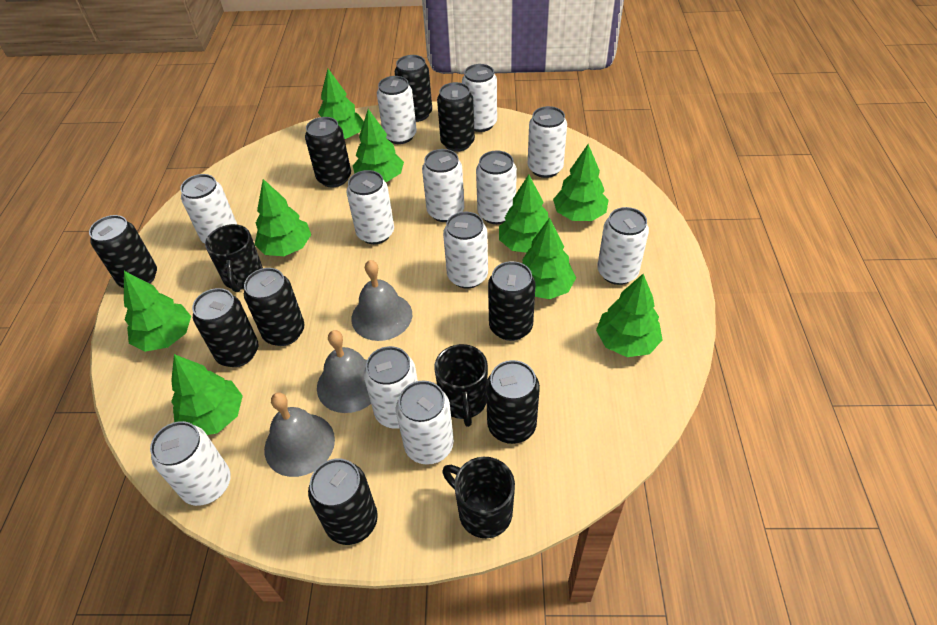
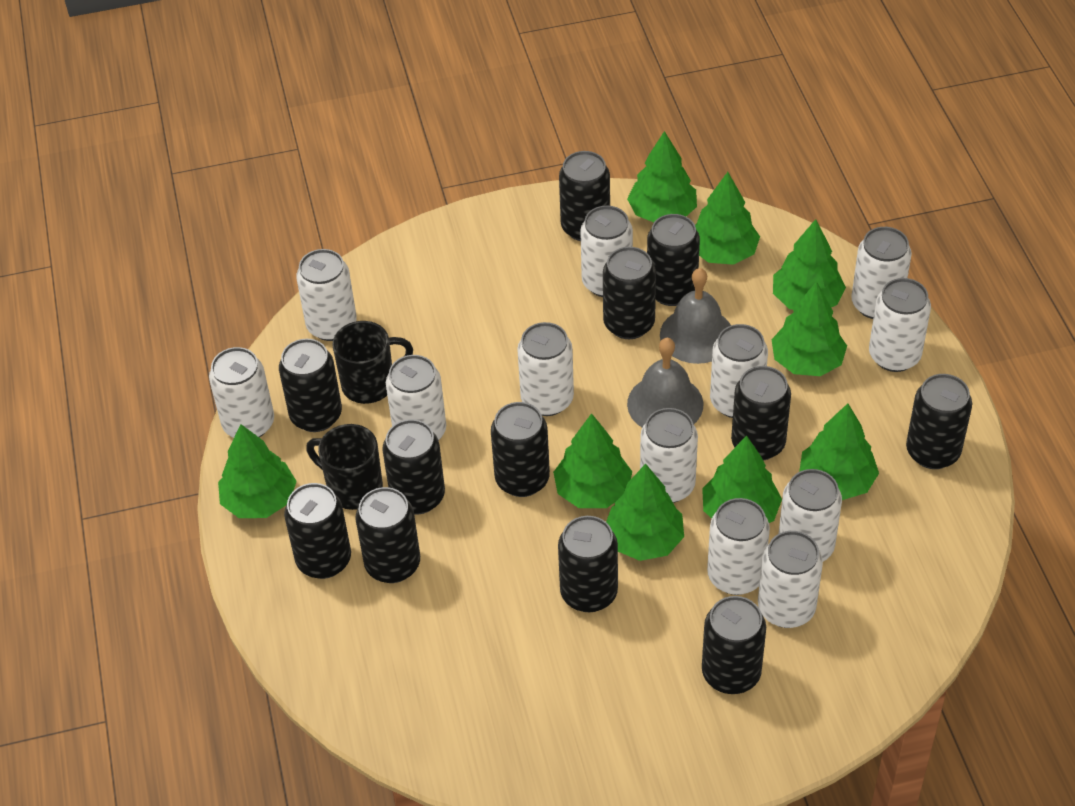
black can: [89,215,157,288] [192,288,258,367] [244,268,305,346] [305,117,351,188] [308,459,378,545] [395,55,432,122] [437,82,475,152] [486,360,540,444] [488,261,535,341] = 9 -> [279,339,342,432] [284,483,351,579] [355,487,420,583] [382,419,445,514] [491,402,550,497] [558,516,618,612] [559,151,610,241] [603,247,656,339] [647,214,700,306] [702,596,766,694] [731,366,791,461] [906,374,972,469] = 12
black mug: [205,224,263,292] [434,344,488,427] [442,457,515,538] = 3 -> [306,424,383,510] [332,321,413,404] = 2
grey bell: [264,392,335,477] [317,330,371,413] [351,260,412,341] = 3 -> [627,338,703,428] [660,268,731,364] = 2

